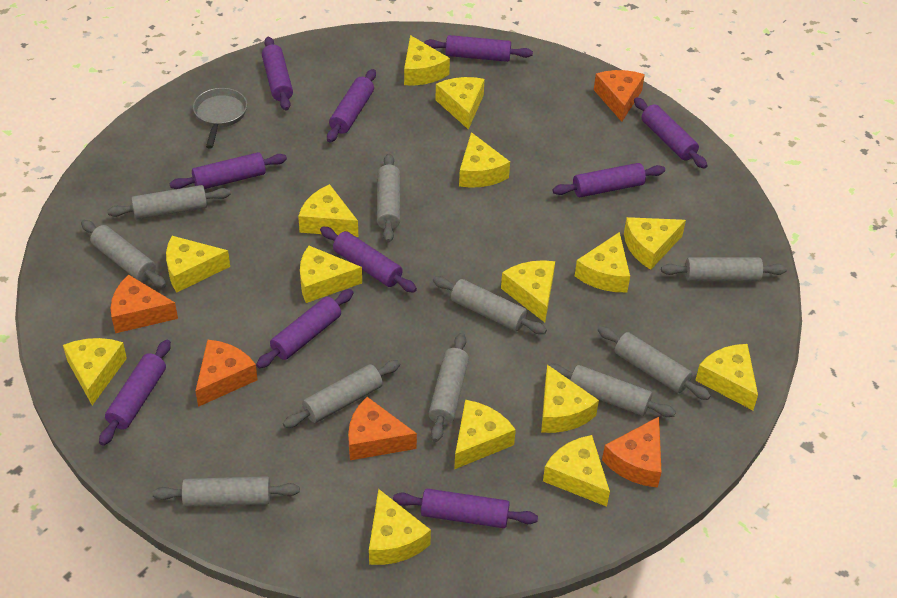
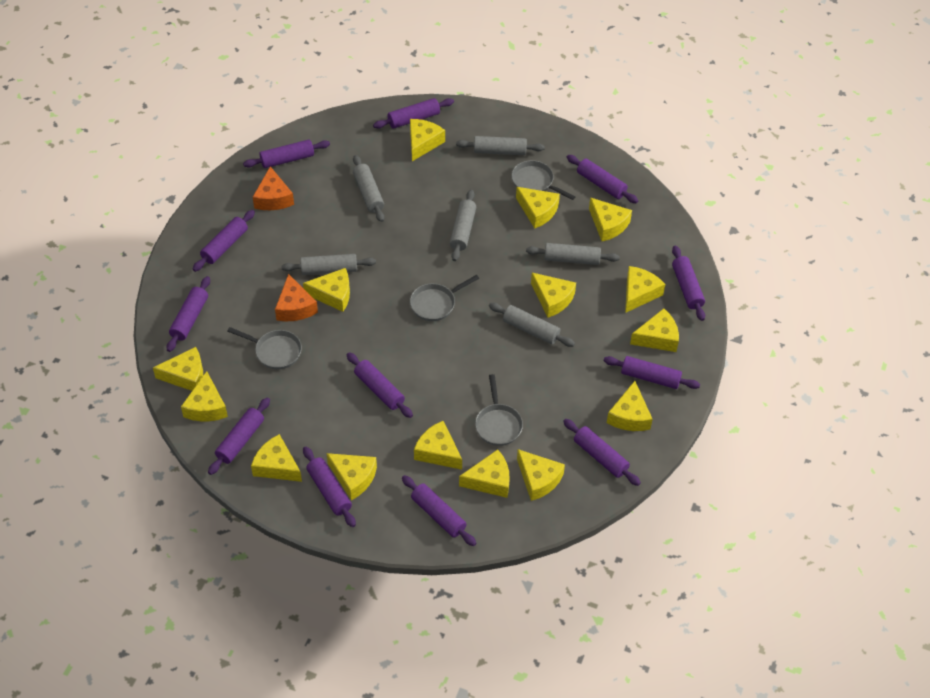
grey pan: [193,88,247,149] = 1 -> [227,327,302,369] [410,275,479,321] [475,374,523,446] [511,160,575,200] = 4
grey rolling pin: [81,220,166,288] [107,185,231,219] [153,476,300,507] [283,360,401,428] [377,154,400,243] [428,333,469,442] [433,276,547,334] [546,364,676,417] [598,326,711,400] [661,257,787,281] = 10 -> [282,254,376,275] [353,155,384,222] [450,190,476,261] [456,136,545,155] [489,303,575,347] [526,243,620,265] = 6
orange cheese: [111,274,178,333] [196,340,258,407] [348,397,417,460] [594,70,645,122] [602,417,661,488] = 5 -> [253,166,294,210] [275,274,318,321] = 2
purple rolling pin: [99,340,171,445] [169,152,287,189] [256,289,353,368] [262,37,293,111] [320,227,417,293] [327,69,376,142] [393,489,538,528] [424,35,533,62] [552,163,665,197] [634,97,708,169] = 10 -> [167,276,210,352] [193,210,255,272] [208,397,270,475] [243,139,330,168] [303,447,356,527] [347,352,413,418] [373,98,454,129] [402,475,476,546] [563,419,641,486] [567,155,638,203] [604,356,700,389] [672,246,705,321] = 12

